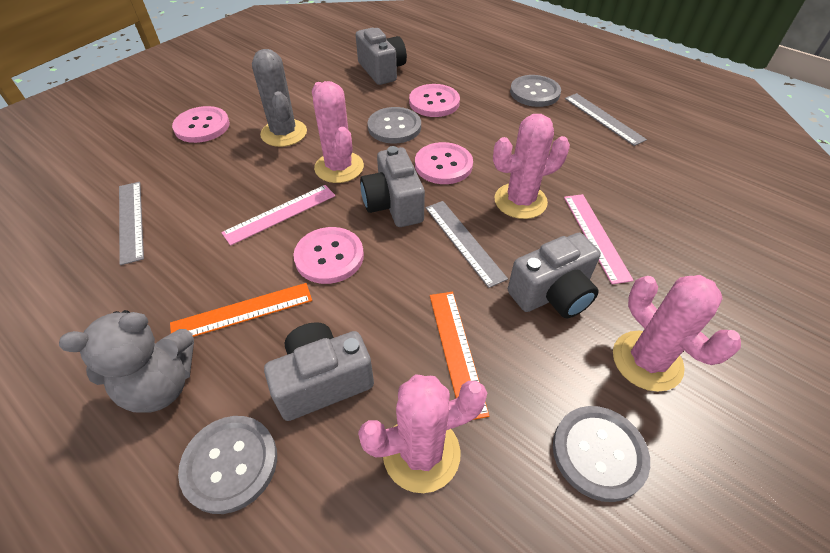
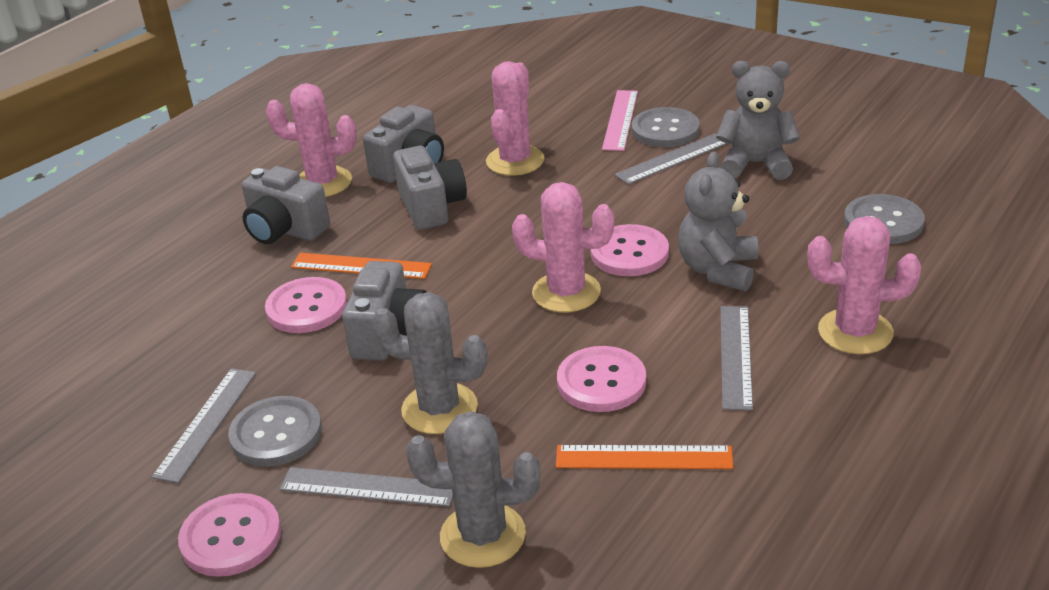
grey button: [178,416,277,514] [368,107,421,144] [510,75,561,107] [553,406,650,502] = 4 -> [228,396,322,466] [632,107,700,147] [844,194,925,244] = 3
grey cactus: [252,49,307,147] = 1 -> [372,292,487,434] [406,411,541,568] = 2
grey ruler: [119,182,144,265] [425,201,508,288] [565,93,647,146] = 3 -> [152,368,256,483] [280,467,453,507] [615,133,728,185] [720,306,753,410] = 4
grey teddy bear: [59,310,194,413] = 1 -> [678,151,758,291] [716,61,800,180] = 2
pink ruler: [221,185,335,246] [564,194,634,284] = 2 -> [602,90,638,151] = 1

